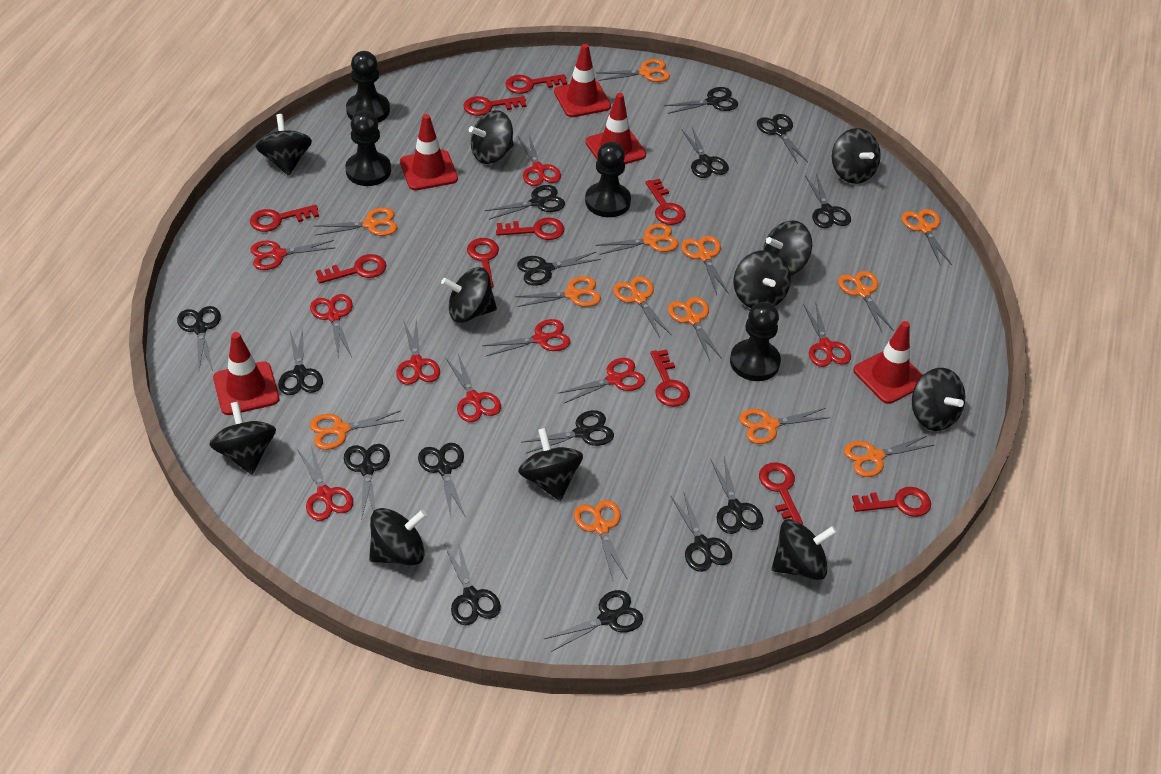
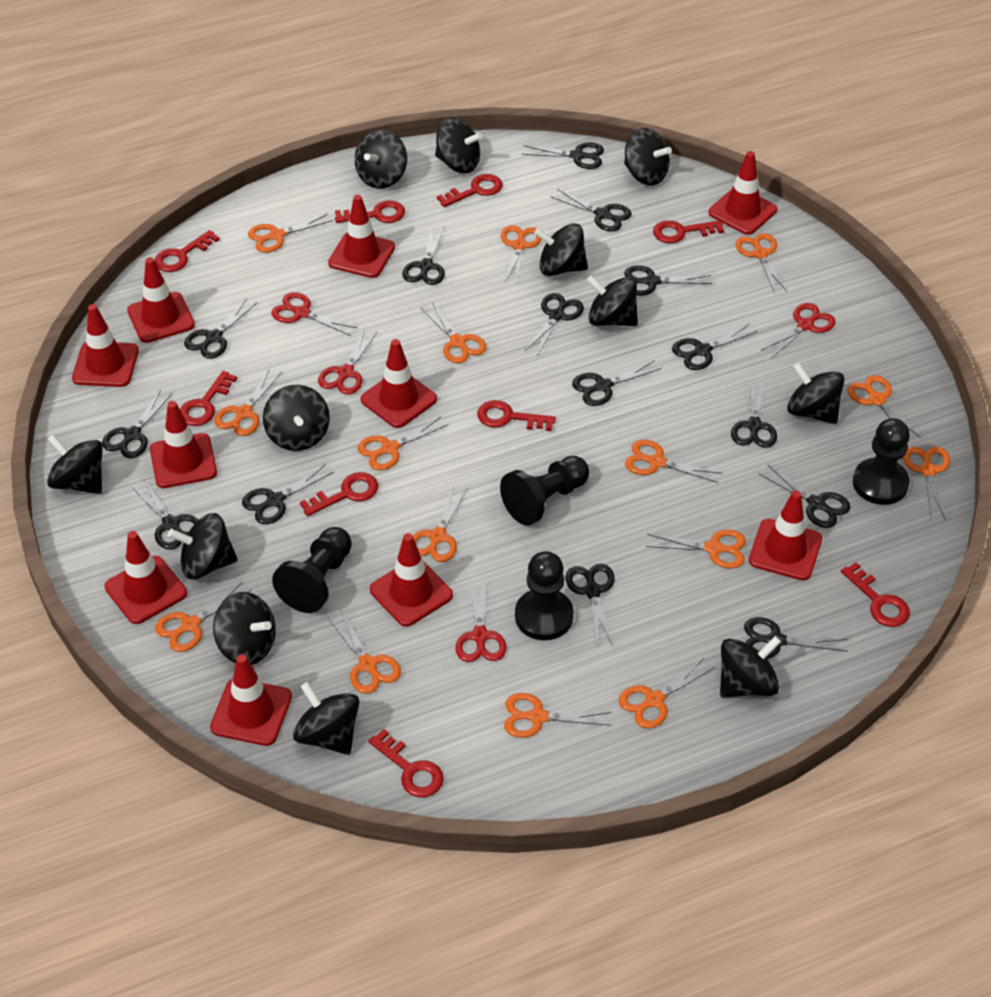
black spinning top: [209,401,276,474] [256,114,312,176] [369,508,427,565] [441,267,497,323] [469,110,514,164] [518,428,583,501] [734,251,791,308] [763,220,812,276] [772,519,837,580] [832,128,881,184] [912,368,966,431] = 11 -> [47,434,103,494] [168,513,238,579] [213,592,276,665] [263,385,330,451] [293,682,359,755] [355,130,407,189] [435,117,483,173] [534,223,588,276] [587,275,638,326] [624,128,672,186] [720,636,781,698] [787,362,845,424] = 12
orange scissors: [310,410,404,450] [315,208,398,236] [515,276,601,307] [574,500,627,580] [596,224,678,255] [597,59,670,82] [613,276,672,338] [668,297,722,361] [681,236,729,294] [739,408,831,444] [838,271,894,332] [844,435,934,477] [902,209,952,266] = 13 -> [155,582,252,652] [214,369,282,436] [248,214,333,253] [328,612,401,694] [357,417,449,470] [413,485,467,562] [421,302,487,363] [501,225,542,285] [504,693,612,738] [619,658,715,729] [625,439,722,483] [646,530,746,569] [735,233,787,293] [847,375,921,442] [903,447,950,521] = 15
red key: [250,205,319,232] [316,254,387,284] [464,96,526,116] [467,238,499,288] [496,217,564,240] [505,74,567,94] [645,179,686,225] [650,349,690,407] [759,462,803,525] [852,487,931,517] = 10 -> [155,230,220,272] [180,371,237,426] [300,472,378,516] [335,200,405,223] [369,729,444,797] [437,174,503,207] [477,400,556,431] [653,220,724,243] [841,562,910,627] = 9
red scissors: [250,240,335,270] [297,446,353,521] [310,294,353,359] [396,317,440,385] [446,354,501,422] [482,319,571,356] [518,135,561,186] [557,358,645,404] [803,304,851,367] = 9 -> [271,292,357,336] [318,330,377,395] [456,579,506,662] [761,303,836,358] = 4
red traffic cone: [213,332,279,415] [400,114,458,190] [554,44,611,117] [585,93,646,164] [854,321,923,404] = 5 -> [72,304,139,387] [104,531,187,624] [127,257,195,343] [150,401,217,488] [210,654,292,746] [328,195,395,278] [361,339,437,428] [370,533,453,627] [708,151,777,235] [749,490,822,580] = 10

